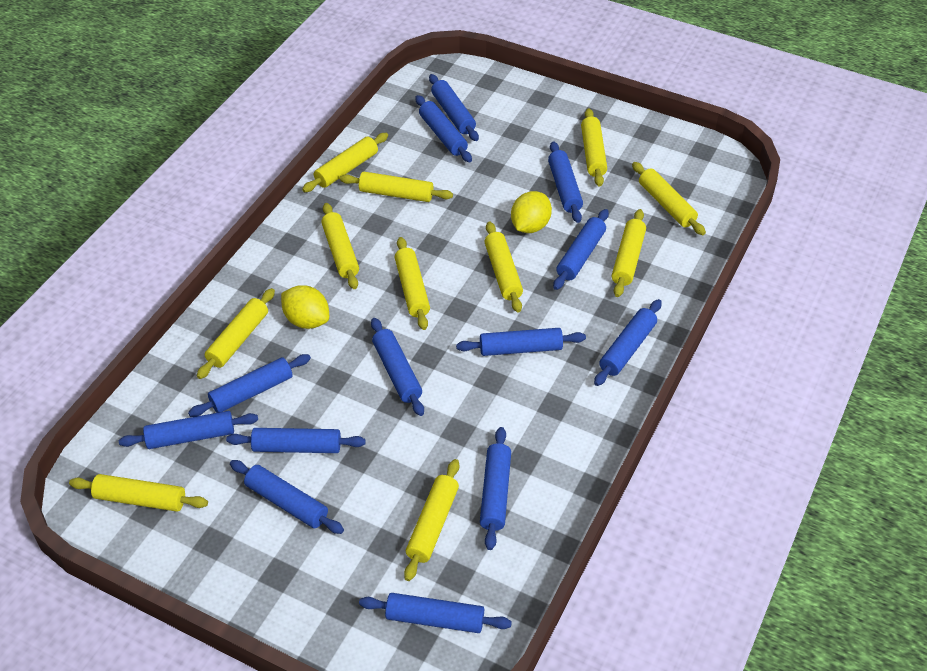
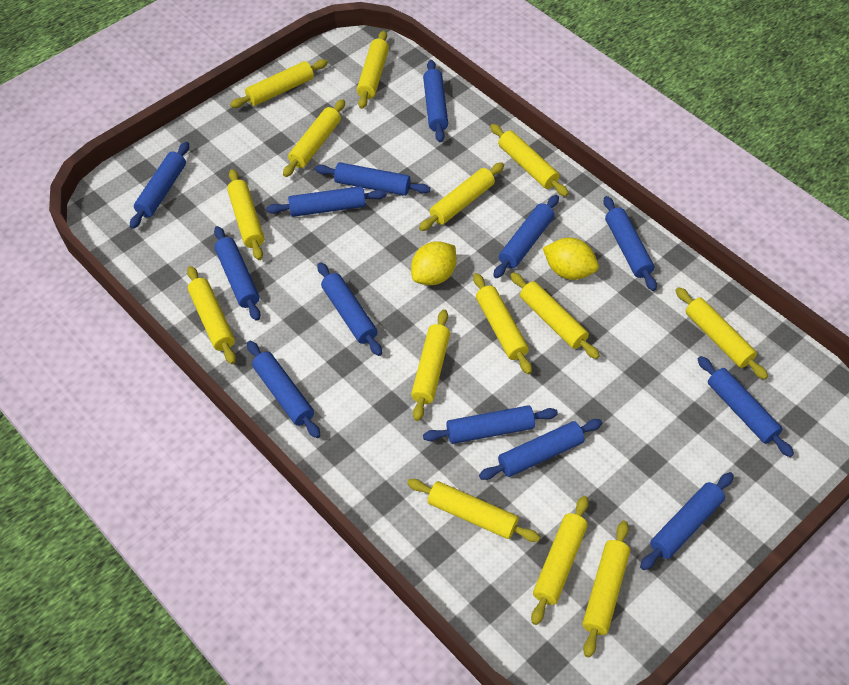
yellow rolling pin: [69,474,208,512] [197,288,275,379] [302,133,388,192] [321,203,359,289] [340,172,453,202] [395,237,430,330] [404,459,459,581] [485,222,523,312] [581,108,607,187] [612,209,646,297] [632,162,706,235] = 11 -> [187,266,236,364] [227,169,264,260] [230,59,328,108] [283,99,345,177] [357,30,389,109] [407,479,540,542] [411,309,450,421] [419,162,504,231] [473,273,532,374] [490,124,569,196] [510,272,600,359] [531,496,589,625] [582,521,630,657] [676,287,768,380] = 14

